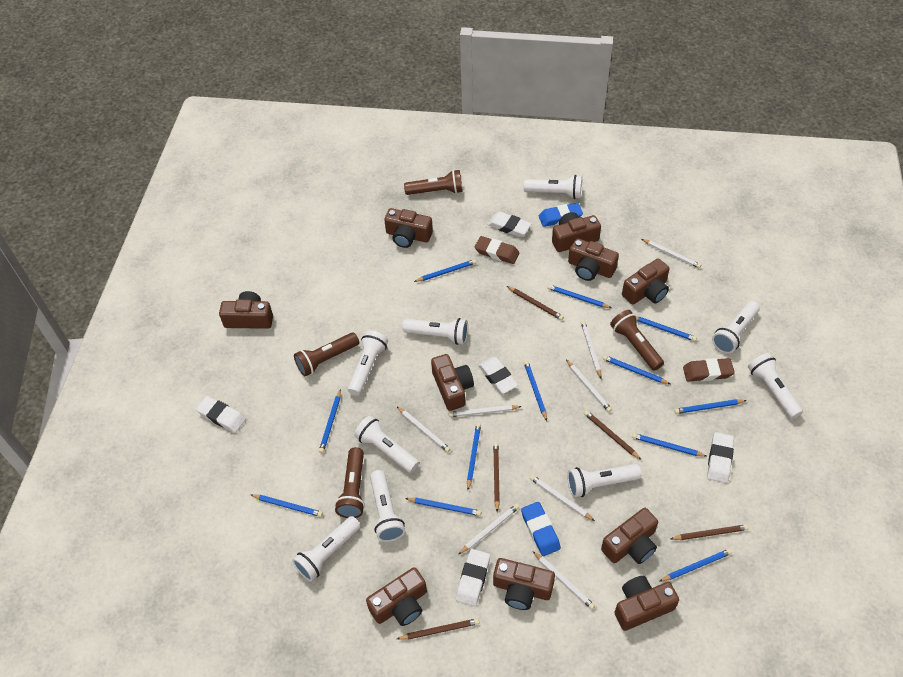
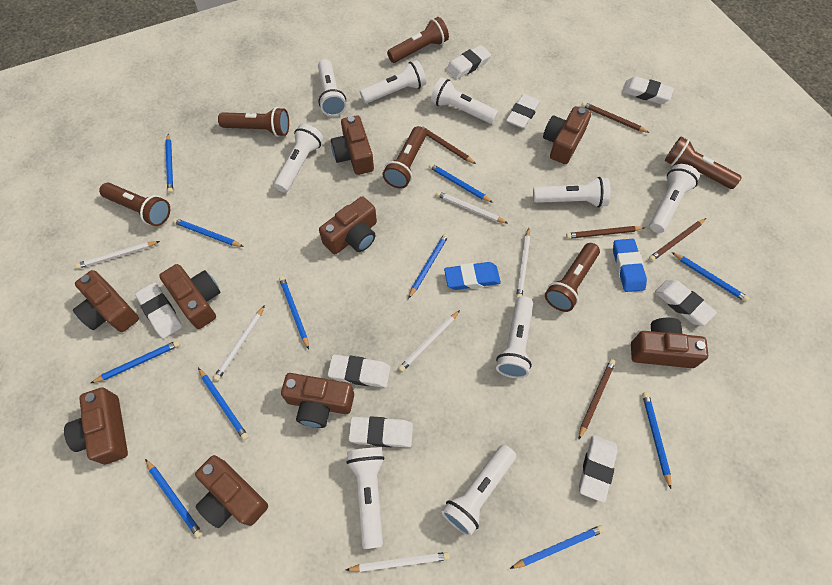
blue pencil: [251,494,323,517] [319,389,341,453] [405,498,481,516] [414,259,476,282] [467,423,481,490] [524,360,547,421] [547,285,612,308] [603,355,670,384] [632,433,707,457] [636,316,697,341] [659,549,732,582] [674,399,747,414] = 12 -> [91,340,180,383] [145,459,203,538] [165,134,173,193] [173,218,244,247] [198,368,249,440] [279,276,309,349] [408,233,449,299] [429,163,493,203] [510,525,605,569] [642,392,671,489] [672,252,749,302] = 11
brown camera: [219,291,273,329] [366,567,427,626] [384,208,433,248] [431,354,474,411] [493,558,555,610] [552,212,601,252] [568,238,619,281] [601,508,658,564] [614,576,679,631] [622,258,670,304] = 10 -> [64,388,128,465] [73,270,139,332] [159,264,221,329] [195,455,268,528] [281,373,354,428] [319,196,377,254] [331,115,374,175] [543,106,591,164] [631,318,708,368] = 9
brown eraser: [475,236,519,264] [683,358,735,382] = 2 -> none = 0
brown flashlight: [294,332,359,376] [335,447,365,518] [404,170,463,195] [610,310,664,371] = 4 -> [99,183,170,226] [218,107,289,137] [383,126,426,188] [387,17,449,63] [545,243,600,312] [665,137,742,189] = 6
white eraser: [196,396,246,433] [456,549,490,606] [478,357,518,394] [488,212,531,237] [707,432,734,483] = 5 -> [135,283,182,338] [328,354,390,388] [349,416,413,448] [446,45,491,80] [506,94,541,129] [579,435,618,503] [622,76,674,104] [655,280,717,326] = 8
white pencil: [396,406,450,452] [449,405,522,417] [459,504,519,554] [530,475,595,521] [533,551,595,609] [566,360,612,412] [581,321,602,378] [642,239,701,268] = 8 -> [75,241,160,269] [213,305,265,381] [346,552,450,572] [398,310,460,372] [436,191,507,223] [516,228,530,299] = 6

